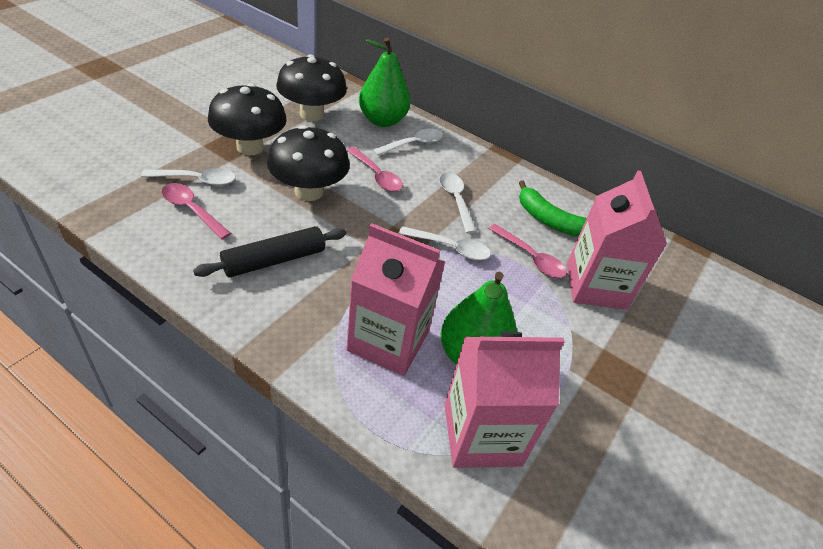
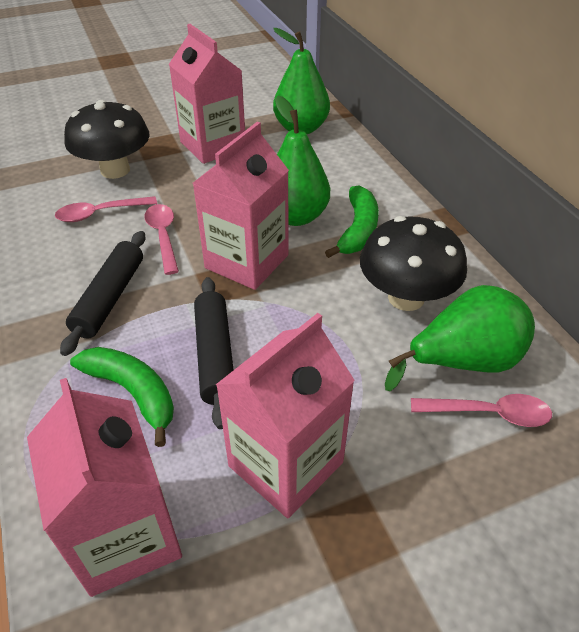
black mushroom: [208,83,287,155] [267,125,350,201] [276,54,347,121] = 3 -> [64,100,149,179] [360,216,467,311] = 2
black rolling pin: [193,226,346,278] = 1 -> [60,231,145,356] [194,277,234,429] = 2
green banana: [519,180,587,237] = 1 -> [70,347,174,447] [325,186,379,258] = 2
green pear: [359,38,411,127] [441,272,517,365] = 2 -> [273,28,330,134] [275,96,330,226] [385,285,535,391] = 3
pink carton: [347,223,445,376] [444,331,565,468] [567,171,667,310] = 3 -> [27,378,182,597] [169,24,245,164] [193,122,289,290] [216,313,355,518] = 4
white spoon: [141,168,236,186] [372,128,443,156] [399,226,491,261] [439,172,477,233] = 4 -> none = 0

